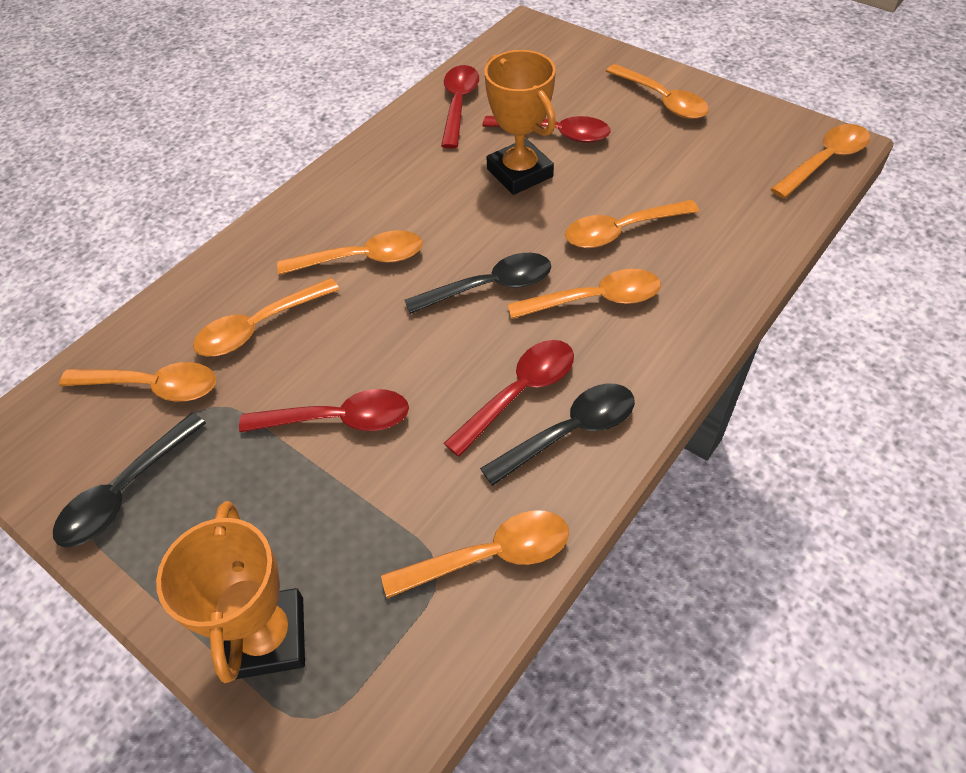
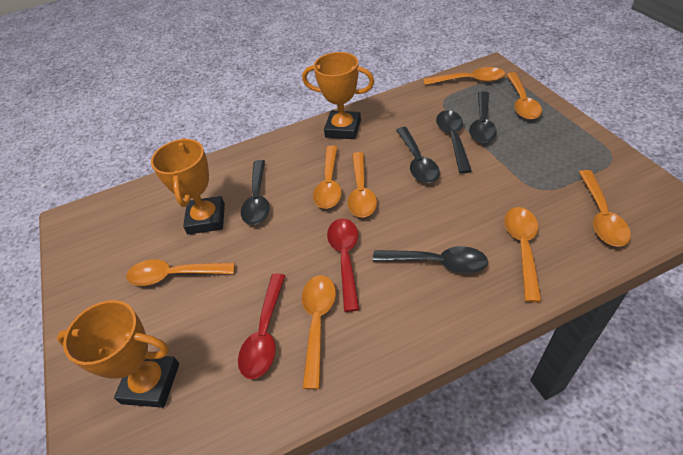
black spoon: [53,413,206,547] [404,253,551,314] [480,383,635,486] = 3 -> [241,160,270,225] [373,246,488,273] [396,127,440,183] [436,110,472,173] [469,91,497,143] = 5
orange trophy: [156,501,305,683] [484,50,556,195] = 2 -> [57,300,179,408] [151,138,225,235] [302,52,374,139] = 3
red spoon: [239,389,409,432] [441,65,479,149] [443,340,574,457] [482,116,611,143] = 4 -> [238,274,285,379] [327,218,360,312] = 2

